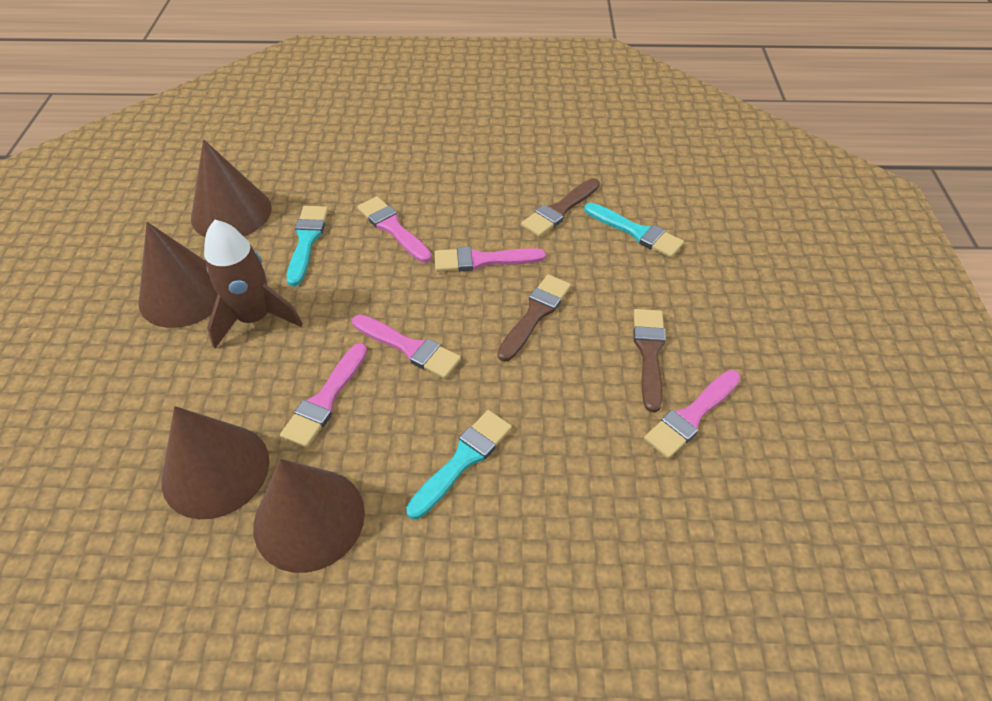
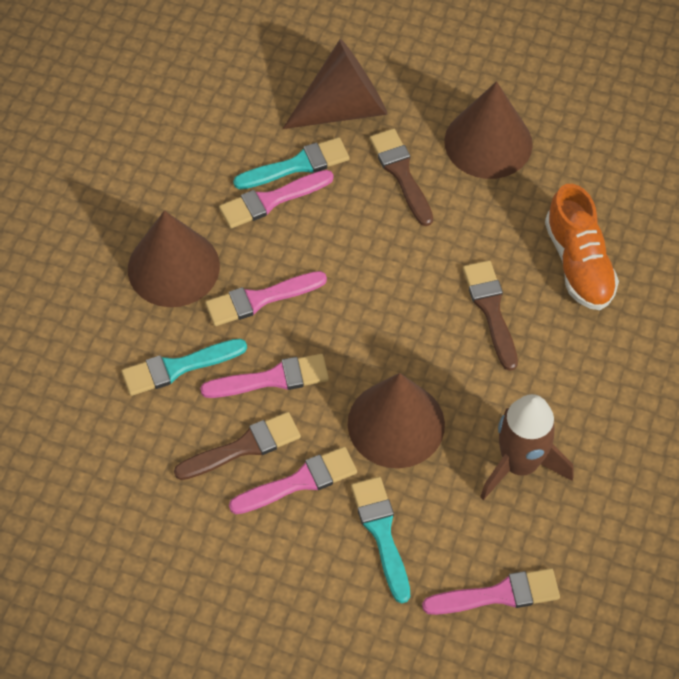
orange shoe: none = 0 -> [545,184,619,310] = 1

